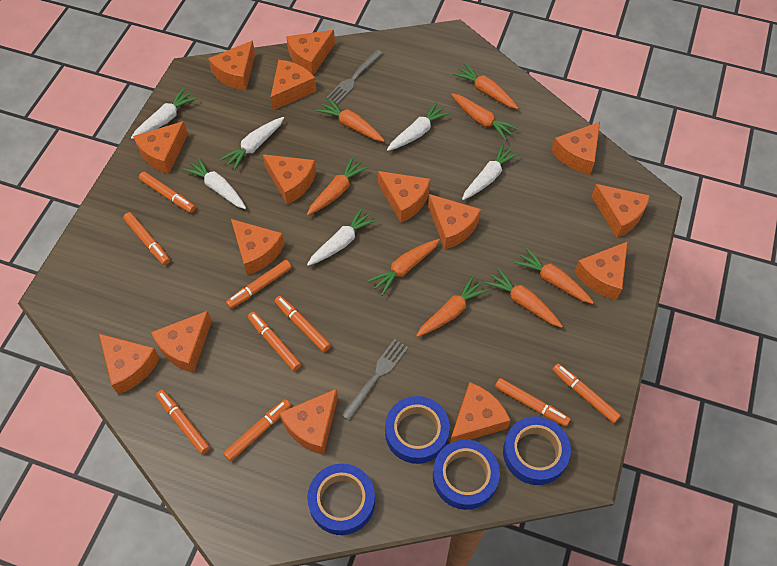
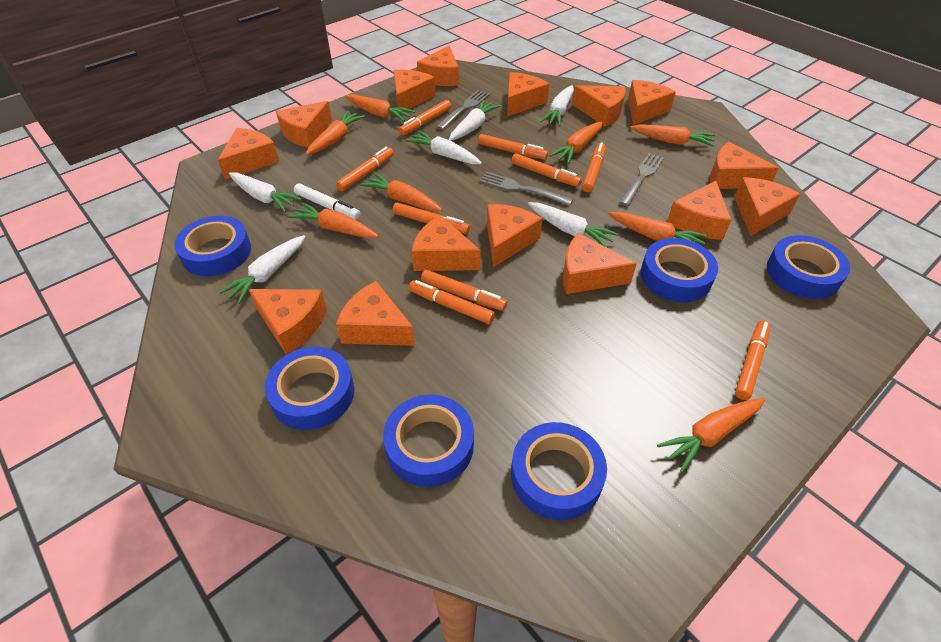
blue tape: [307,463,375,535] [385,396,450,464] [433,440,500,510] [503,416,571,485] = 4 -> [174,216,251,276] [265,347,354,430] [383,394,474,487] [511,422,607,520] [641,238,718,302] [767,235,850,299] = 6
grey fork: [326,50,383,105] [341,339,408,421] = 2 -> [436,90,490,130] [479,172,573,206] [619,153,664,206] = 3
white marker: none = 0 -> [294,184,361,220] = 1

